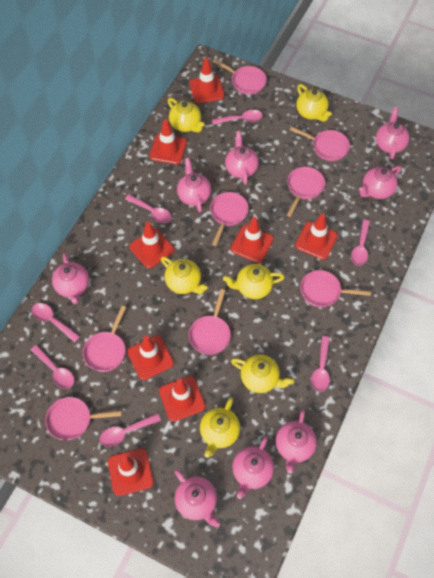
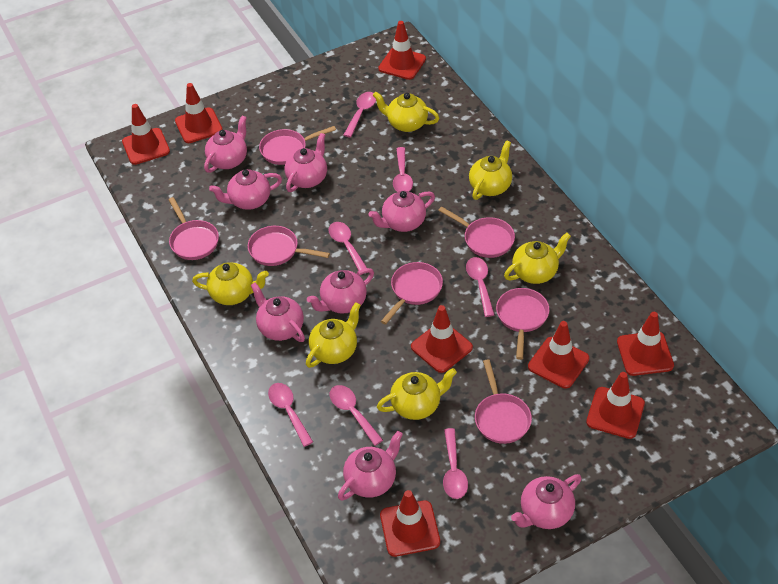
pink pan: [45,397,122,440] [83,306,126,372] [189,289,231,355] [210,192,249,246] [213,59,267,95] [287,167,325,217] [290,127,350,161] [300,270,371,307] = 8 -> [168,197,219,260] [248,226,330,266] [259,126,336,165] [381,262,443,325] [438,206,515,258] [475,359,532,444] [496,288,549,360] = 7

